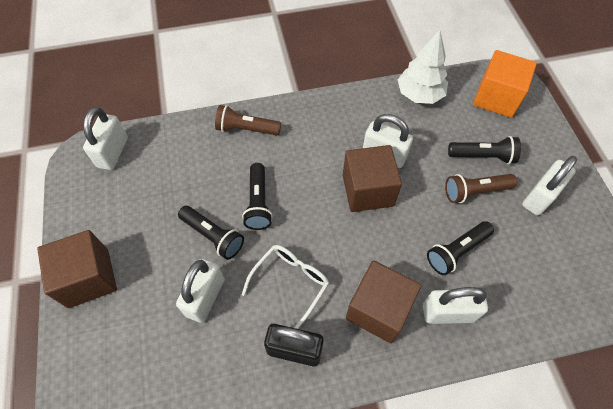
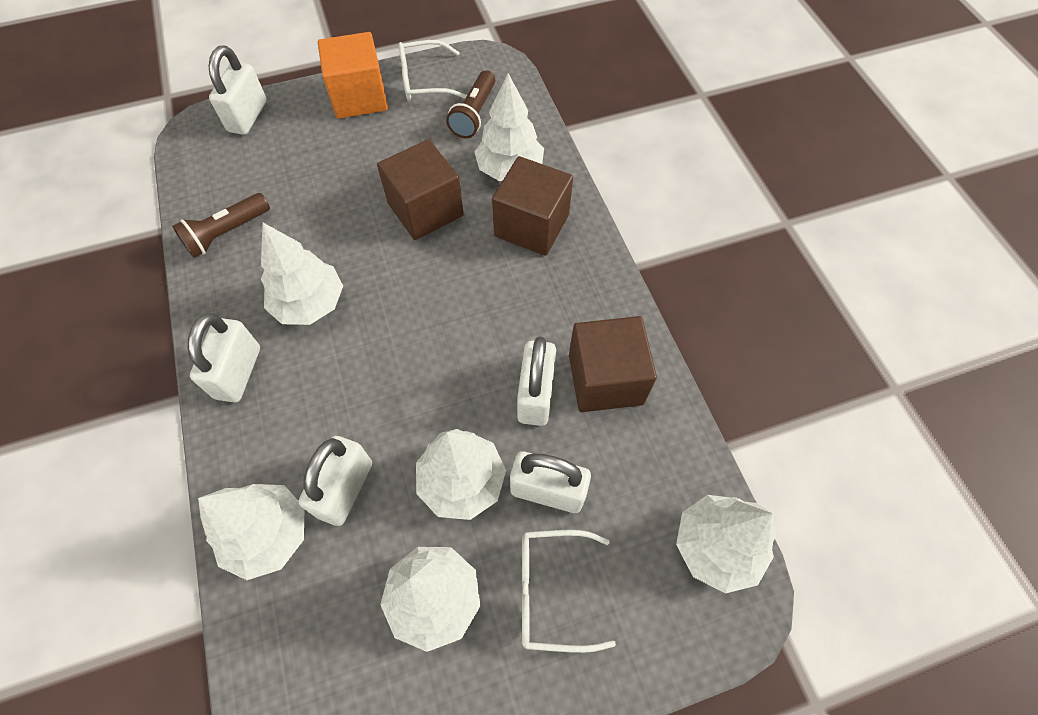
black flashlight: [178,206,244,260] [242,163,273,230] [427,221,494,275] [448,136,521,164] = 4 -> none = 0
black padlock: [264,324,324,367] = 1 -> none = 0
white glasses: [242,245,329,329] = 1 -> [399,40,467,101] [522,530,616,653] = 2
white tree: [398,30,448,104] = 1 -> [198,484,304,580] [261,223,343,325] [380,547,480,652] [416,429,506,520] [474,73,544,181] [676,495,776,593] = 6

